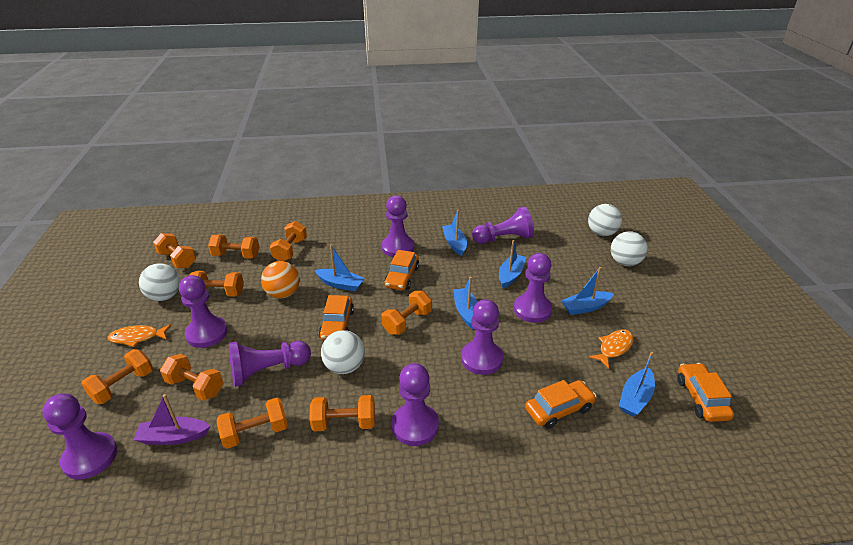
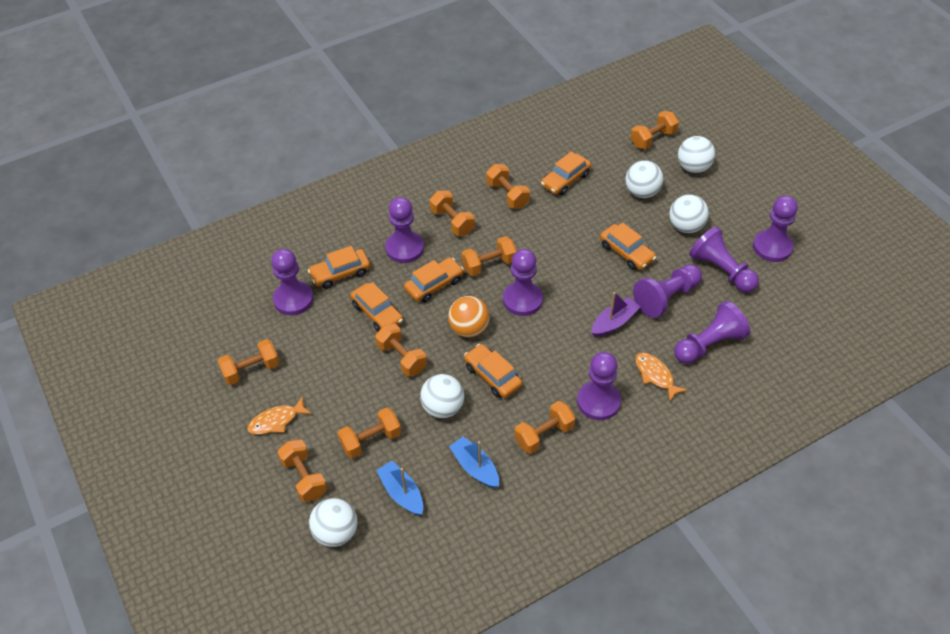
blue boat: [315,245,365,292] [442,210,467,256] [454,277,478,329] [499,240,526,288] [561,267,614,315] [619,352,655,417] = 6 -> [376,461,423,515] [449,437,499,488] = 2
orange car: [319,295,354,341] [384,250,419,290] [525,380,597,429] [677,363,734,422] = 4 -> [308,246,370,289] [350,282,403,331] [404,257,464,303] [464,344,522,398] [541,151,591,195] [600,223,656,270] = 6
white ball: [139,263,180,301] [321,330,365,374] [588,204,622,236] [611,231,647,266] = 4 -> [309,498,357,547] [420,374,464,418] [625,160,663,198] [669,194,709,233] [678,136,715,173] = 5

